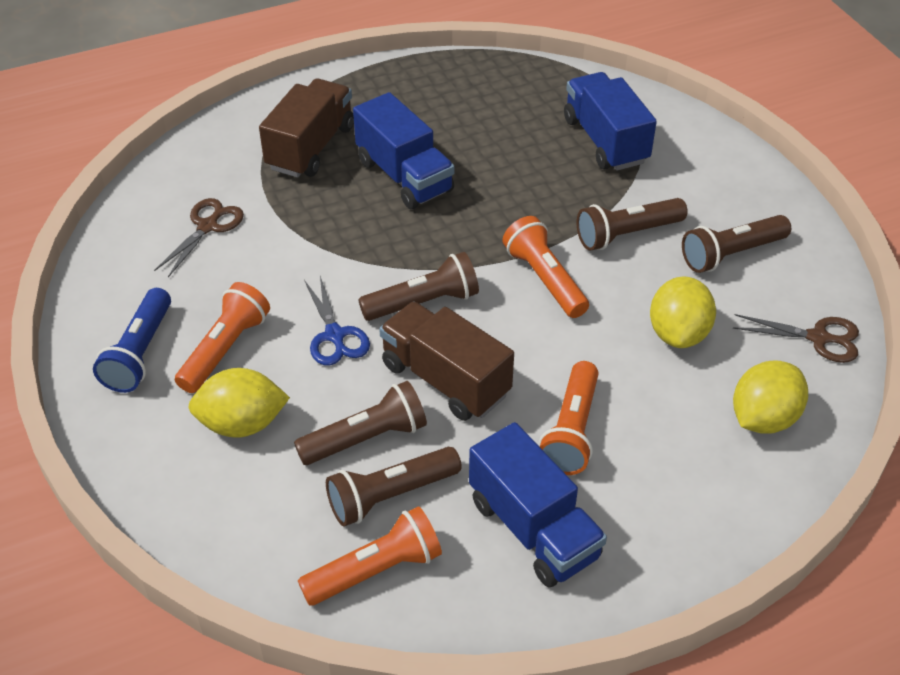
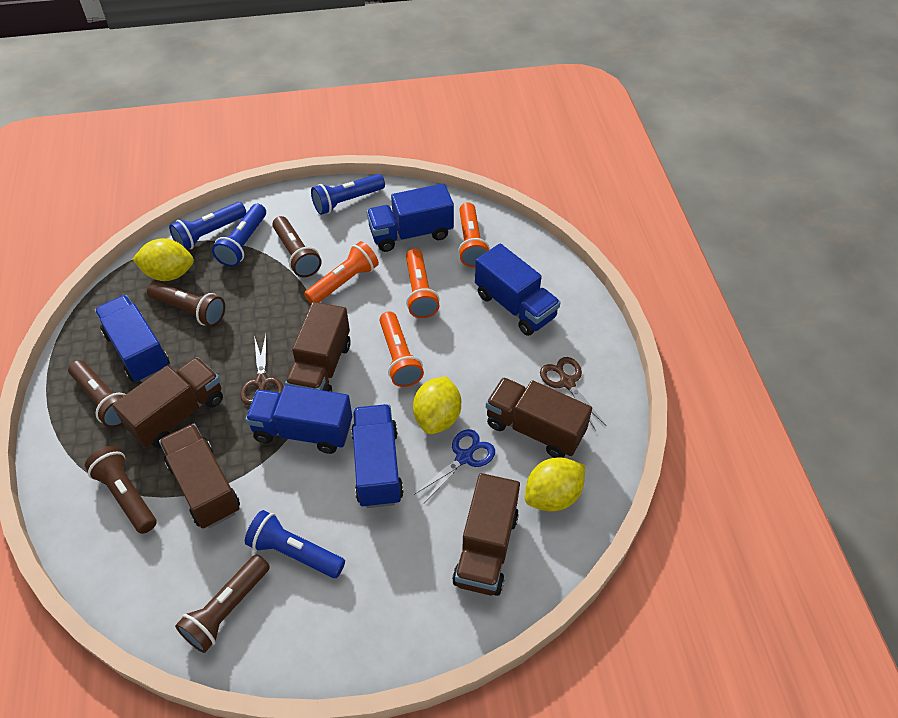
blue flashlight: [93,288,171,393] = 1 -> [169,202,247,250] [212,204,266,267] [245,510,345,578] [311,174,385,215] = 4
blue truck: [353,92,454,209] [469,422,607,587] [564,72,657,171] = 3 -> [95,295,170,382] [245,385,352,454] [351,404,404,508] [366,183,454,252] [475,243,561,336] = 5
brown truck: [259,78,354,178] [379,301,514,421] = 2 -> [112,357,223,448] [159,424,240,529] [285,302,351,392] [452,473,520,596] [486,377,592,458] = 5

